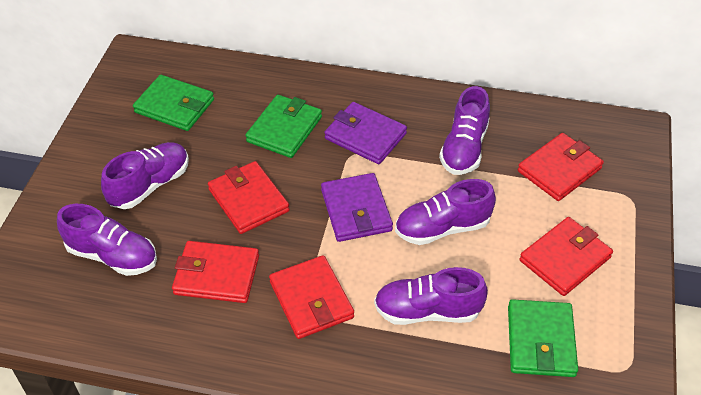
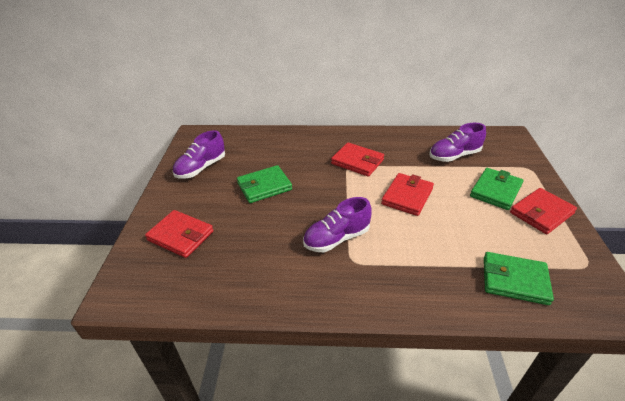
purple shoe: [57,204,157,276] [101,142,189,209] [374,267,488,325] [395,179,496,245] [439,86,490,175] = 5 -> [172,130,225,178] [303,197,372,252] [429,123,486,162] = 3
purple wallet: [321,173,393,242] [324,102,407,164] = 2 -> none = 0
red wallet: [172,241,259,303] [208,161,290,234] [269,255,354,339] [518,133,604,201] [520,217,613,296] = 5 -> [145,210,213,258] [331,142,384,177] [381,173,434,216] [510,188,577,234] = 4

